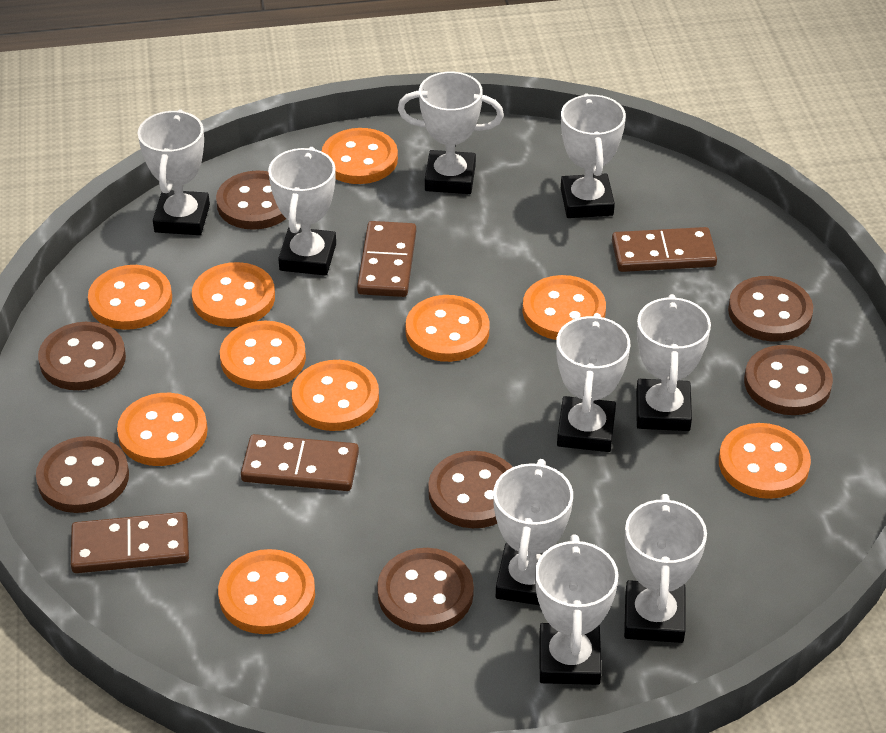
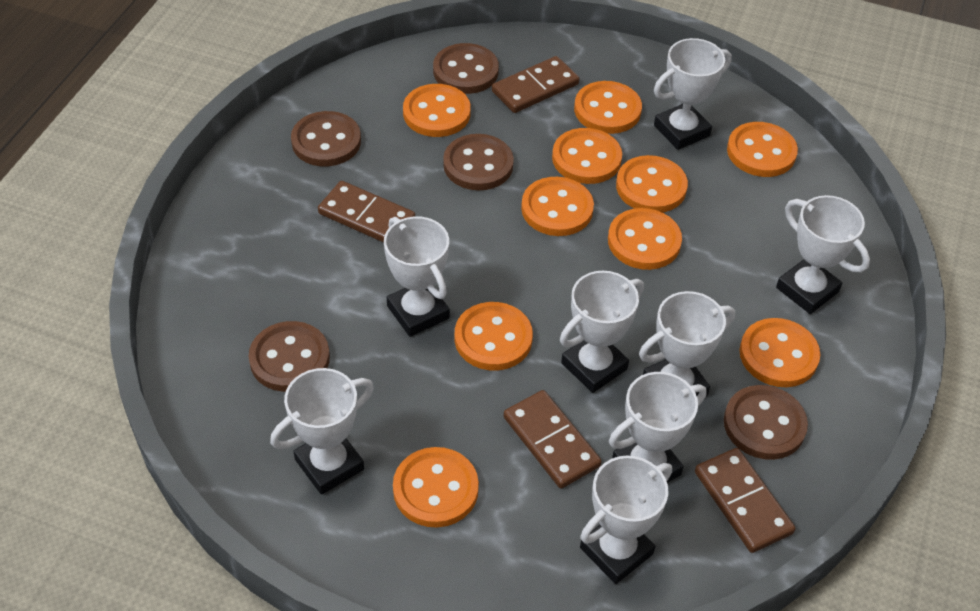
brown button: [36,436,129,513] [38,322,126,390] [216,170,286,230] [377,548,474,633] [428,451,512,528] [728,276,813,341] [744,345,833,415] = 7 -> [249,321,330,392] [291,111,361,166] [433,43,499,94] [443,134,514,190] [724,385,808,460] = 5
white trophy: [138,109,210,235] [268,147,336,276] [398,72,504,194] [493,459,573,605] [535,535,619,685] [556,313,630,452] [561,93,626,218] [624,494,707,643] [636,294,711,431] = 9 -> [270,368,374,495] [384,216,450,337] [560,271,644,393] [580,456,672,584] [609,372,707,483] [639,291,735,396] [654,38,732,150] [776,195,870,314] = 8

